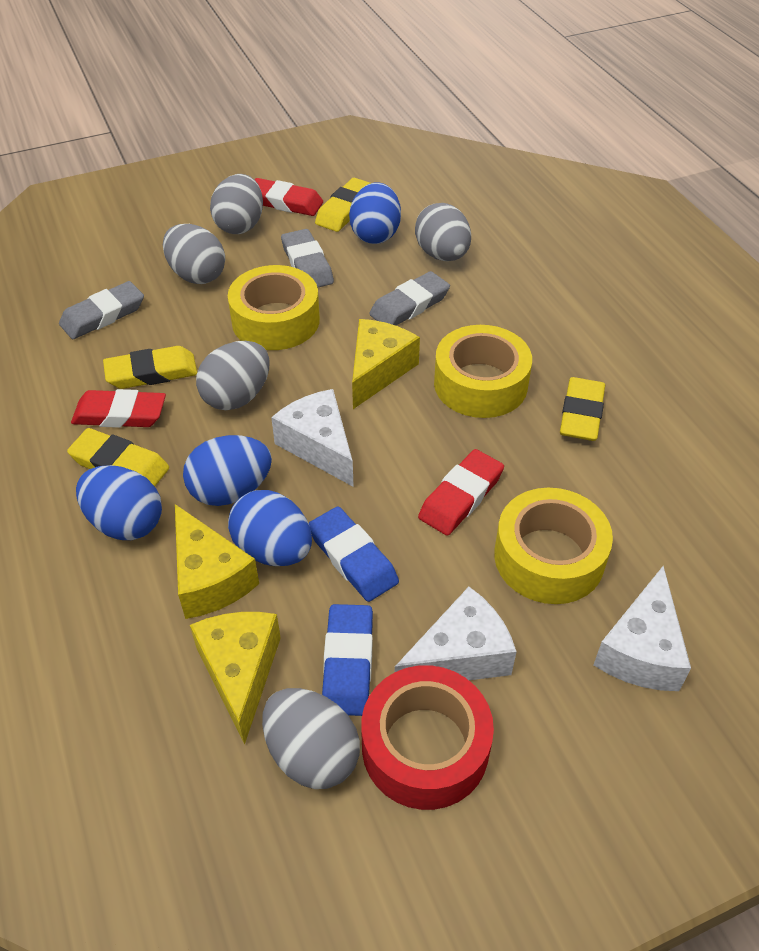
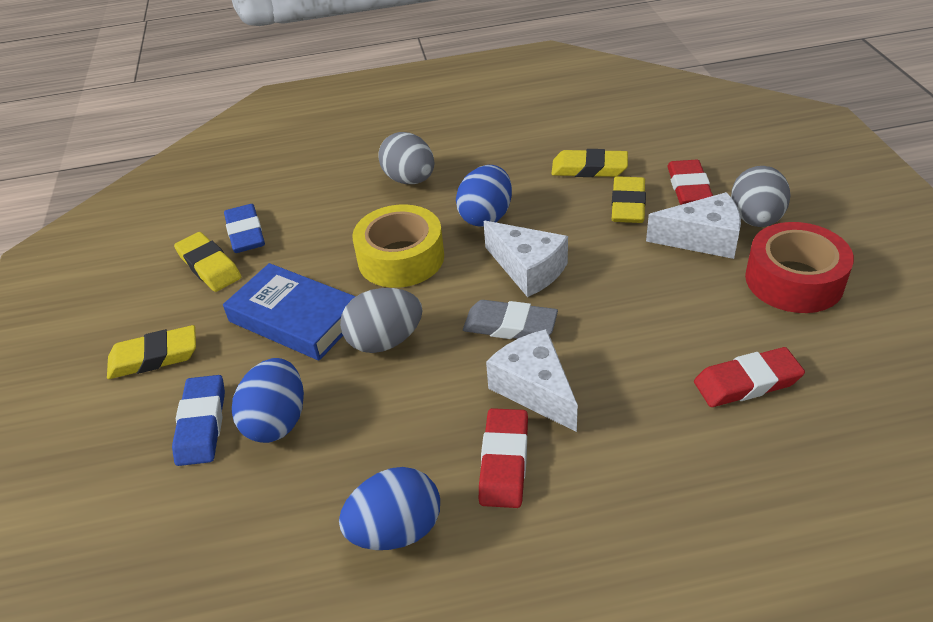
blue book: none = 0 -> [223,263,356,360] = 1
blue egg: [76,465,162,540] [183,435,272,506] [228,490,312,566] [349,182,401,244] = 4 -> [232,358,304,443] [339,467,440,550] [456,165,512,227] = 3
grey egg: [163,224,225,284] [196,341,270,410] [210,174,263,234] [262,688,360,789] [415,203,471,261] = 5 -> [340,288,422,353] [378,132,435,184] [731,166,791,227] = 3
grey eraser: [59,281,144,339] [281,229,334,288] [369,271,450,326] = 3 -> [463,300,558,339] = 1
yellow cheese: [175,504,259,619] [190,612,281,744] [352,319,420,409] = 3 -> none = 0
yellow tape: [228,265,320,350] [434,325,532,418] [494,488,613,604] = 3 -> [352,204,444,288] = 1

